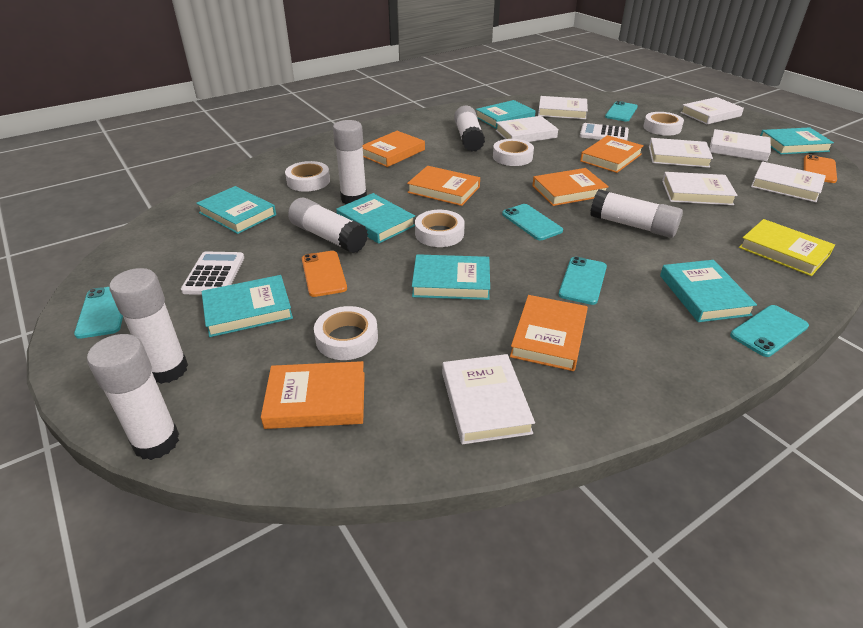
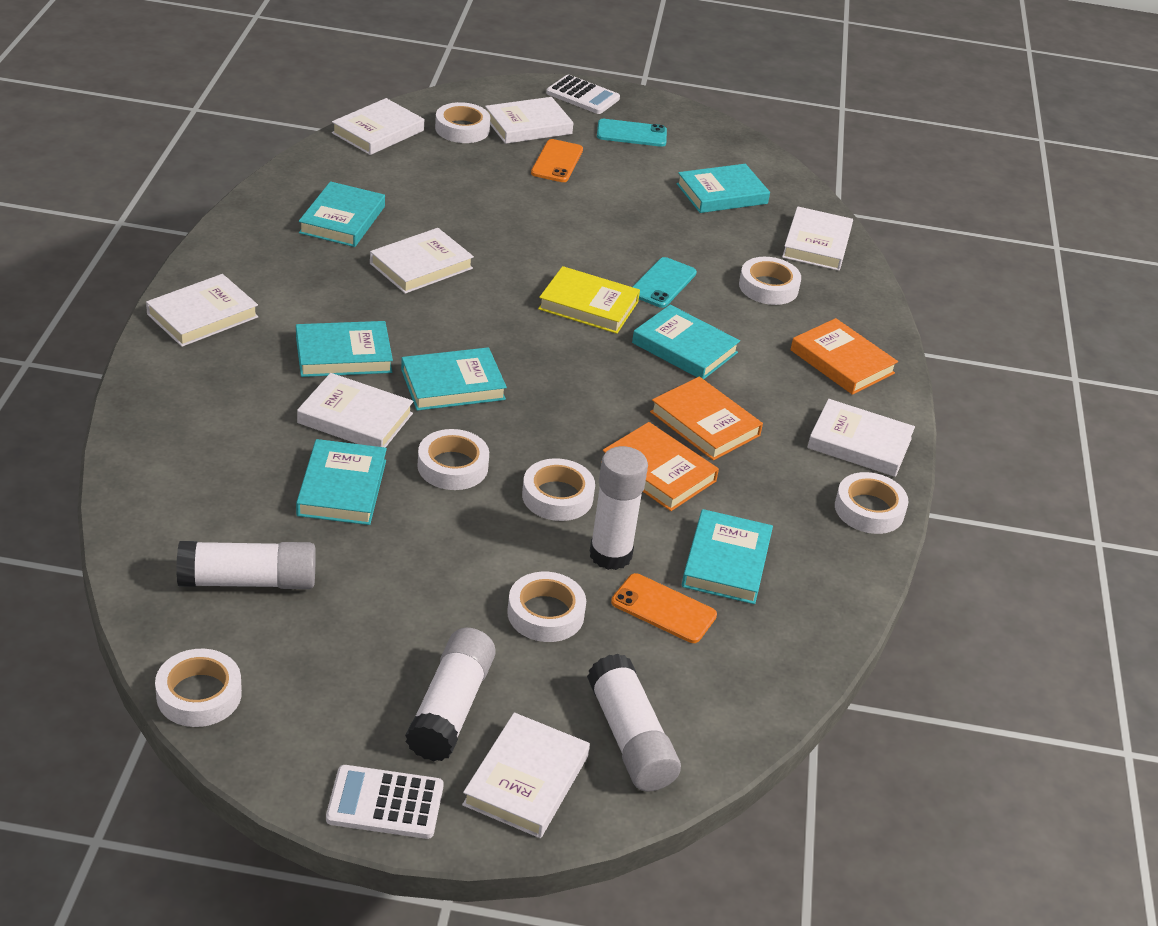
orange book: [261,361,365,429] [363,131,425,167] [407,166,480,206] [510,295,588,371] [532,168,609,206] [580,135,644,173] = 6 -> [603,422,719,511] [650,377,763,460] [790,318,898,395] = 3
turquoise phone: [74,287,123,339] [502,204,563,240] [558,257,607,305] [605,101,638,121] [730,305,809,357] = 5 -> [597,119,667,147] [632,257,697,308] = 2
white glue stick: [87,334,179,460] [109,268,188,384] [288,198,368,253] [333,120,367,204] [454,106,485,152] [590,189,683,238] = 6 -> [176,541,316,589] [405,628,496,761] [587,654,681,791] [590,446,648,570] = 4
white tape: [285,161,330,192] [314,306,378,360] [415,210,465,247] [493,139,534,166] [643,112,684,136] = 5 -> [155,649,242,727] [417,429,489,490] [435,102,491,143] [507,572,586,642] [522,458,595,521] [739,257,801,305] [835,472,909,534] = 7

